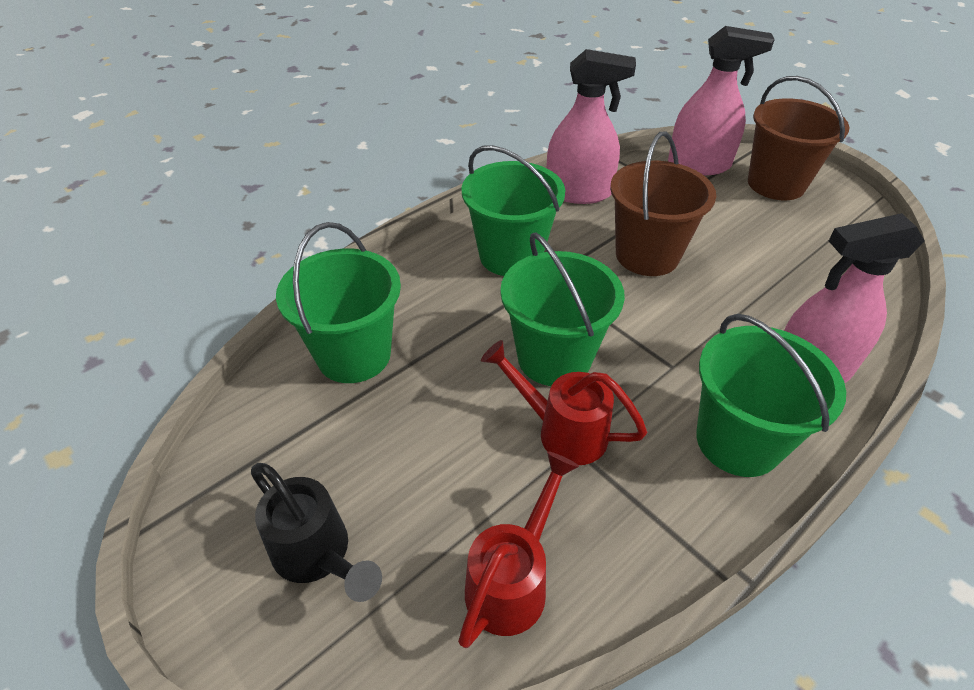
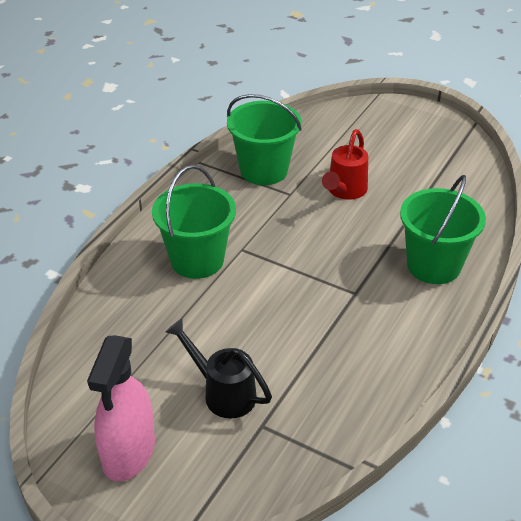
brown bucket: [610,131,716,276] [748,76,849,200] = 2 -> none = 0
green bucket: [276,222,401,383] [462,145,565,276] [500,233,625,386] [696,314,846,477] = 4 -> [152,165,236,279] [227,94,302,185] [400,175,486,284] = 3
pink spray bottle: [546,49,636,204] [668,26,775,175] [784,213,925,383] = 3 -> [87,335,155,482] = 1
red watering can: [458,451,579,648] [481,340,647,465] = 2 -> [322,129,368,200] = 1

